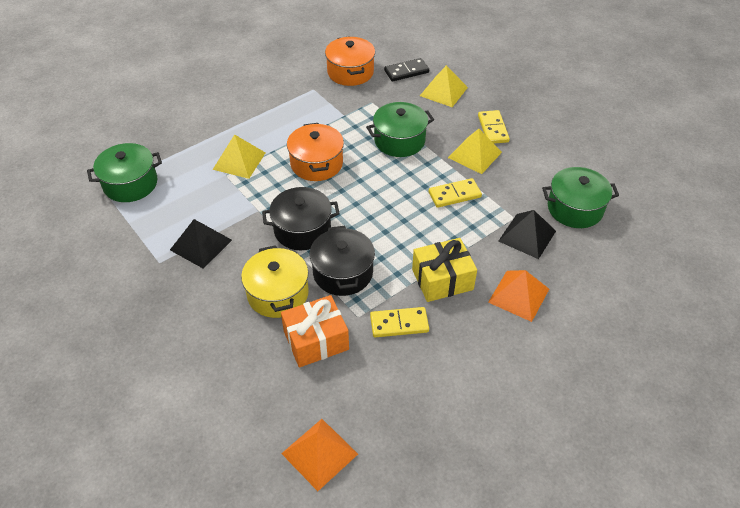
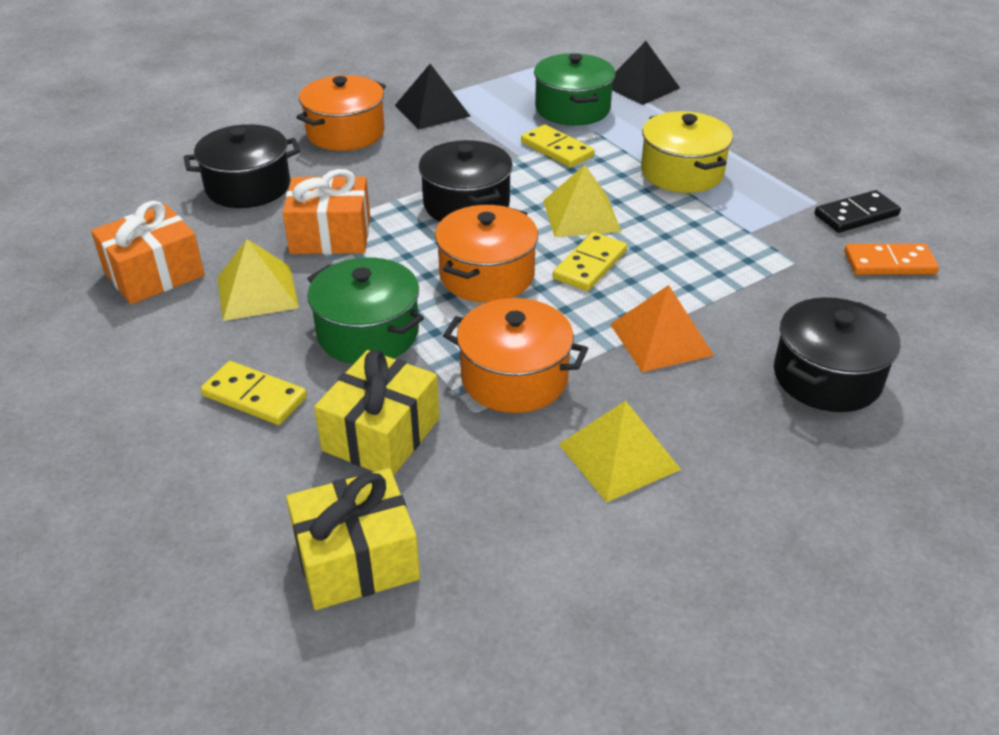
black pot: [262,187,340,250] [310,226,375,296] = 2 -> [184,124,300,208] [419,140,513,222] [774,297,900,412] = 3
green pot: [87,143,162,202] [366,102,434,157] [542,167,619,228] = 3 -> [307,257,424,364] [534,53,615,126] = 2
orange domino: none = 0 -> [844,244,939,275] = 1
orange gift: [281,295,349,368] = 1 -> [91,201,205,304] [283,169,370,254] = 2
orange pot: [287,123,344,181] [325,36,375,86] = 2 -> [296,75,386,151] [435,205,538,302] [443,298,588,413] = 3
orange pyramid: [281,419,358,491] [488,270,549,322] = 2 -> [610,285,714,372] = 1
yellow gift: [412,238,477,302] = 1 -> [286,468,420,610] [314,350,440,476] = 2

